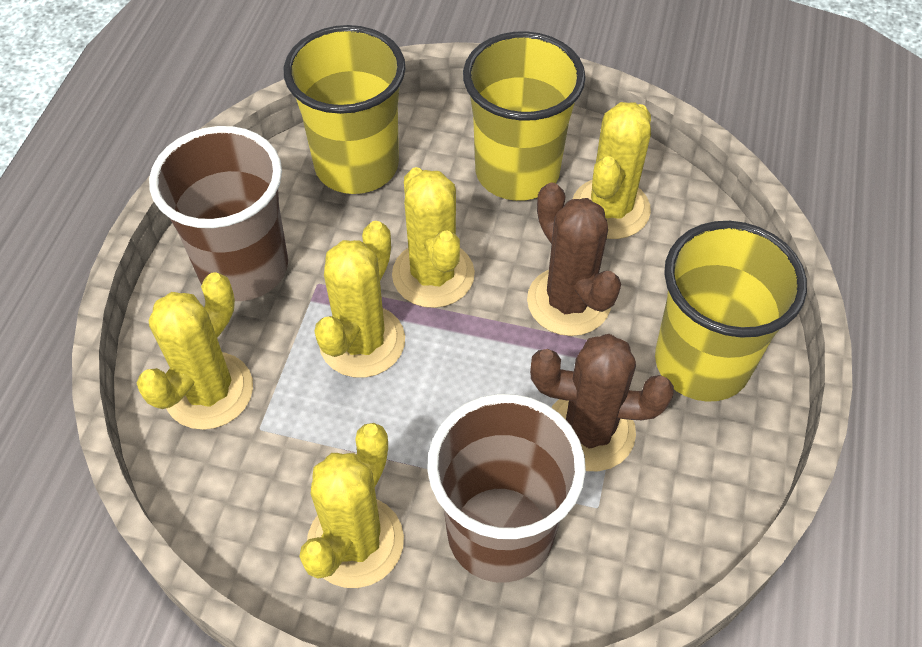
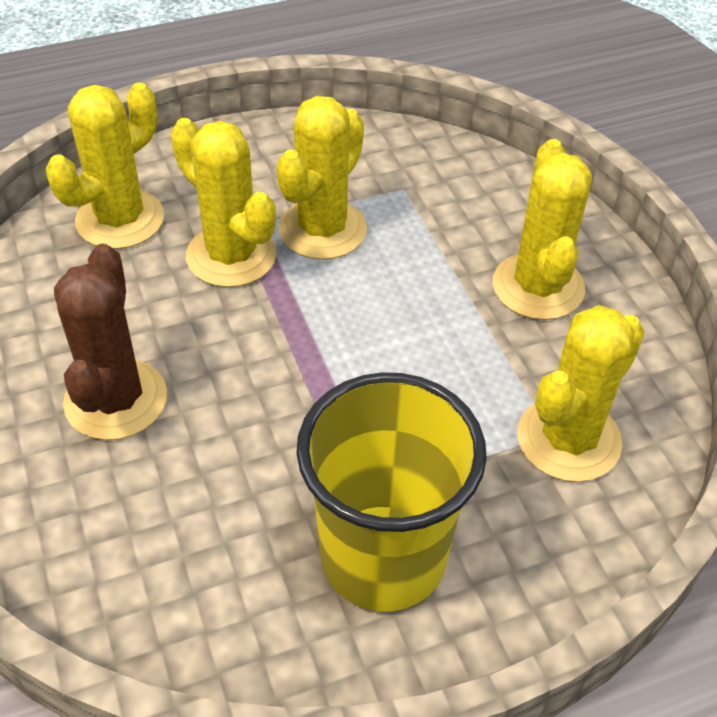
brown cactus: [527,183,621,336] [530,334,674,471] = 2 -> [54,244,167,440] = 1
brown cup: [149,126,288,301] [427,394,586,582] = 2 -> none = 0
yellow cup: [284,25,406,194] [463,31,586,201] [655,221,807,402] = 3 -> [296,372,487,612] = 1

